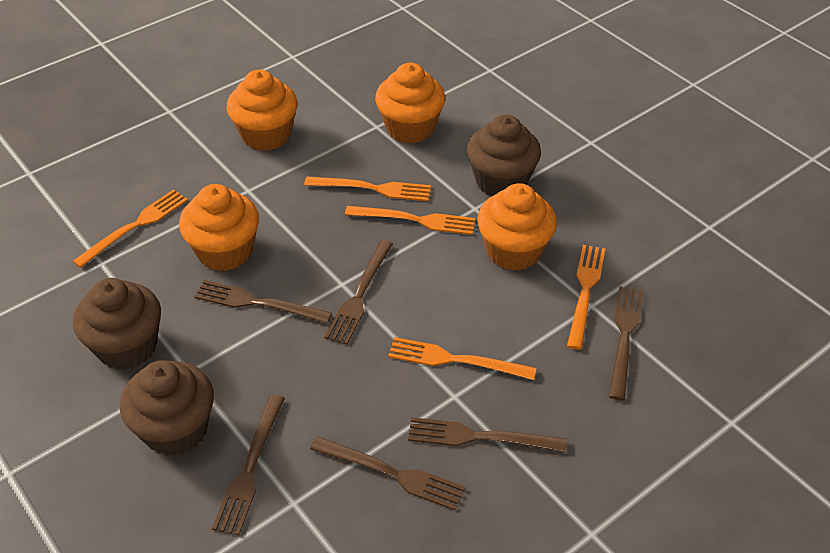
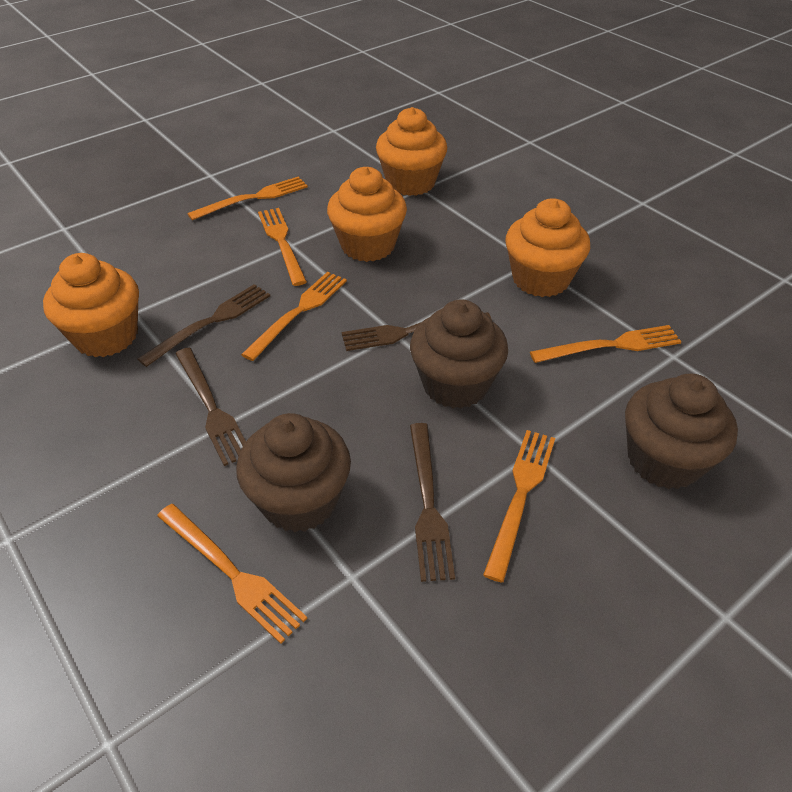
brown fork: [194,280,332,324] [212,395,285,535] [310,436,465,511] [324,240,393,345] [408,417,567,452] [609,286,643,400] = 6 -> [138,284,270,367] [175,348,246,466] [342,312,492,351] [410,423,455,582] = 4
orange fork: [73,189,188,268] [304,176,431,201] [345,206,475,235] [388,337,536,380] [567,245,605,350] = 5 -> [157,504,307,644] [187,177,308,220] [241,272,347,361] [258,208,307,286] [483,430,555,583] [530,325,681,363] = 6

